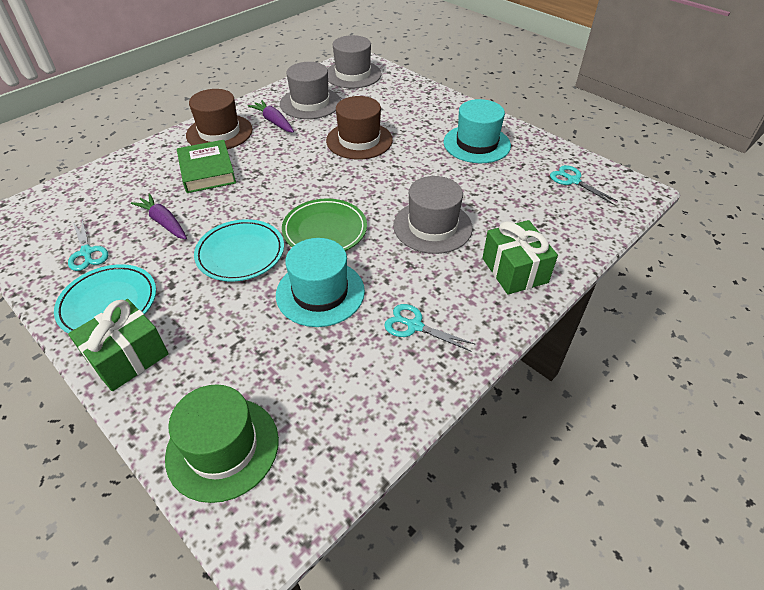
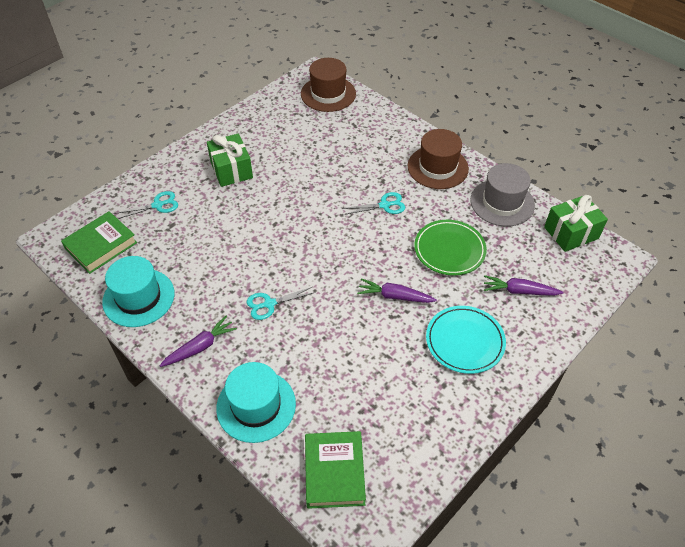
green book: [177,140,236,193] = 1 -> [61,211,137,274] [305,431,366,509] = 2
green hat: [165,384,279,503] = 1 -> none = 0
grey hat: [280,62,341,119] [327,35,381,88] [393,176,473,254] = 3 -> [470,163,535,227] = 1
purple carrot: [131,193,187,240] [248,100,294,132] = 2 -> [159,316,237,367] [357,278,437,303] [484,275,563,296] = 3
turquoise plate: [54,264,156,333] [194,219,284,281] = 2 -> [426,306,506,374] = 1

